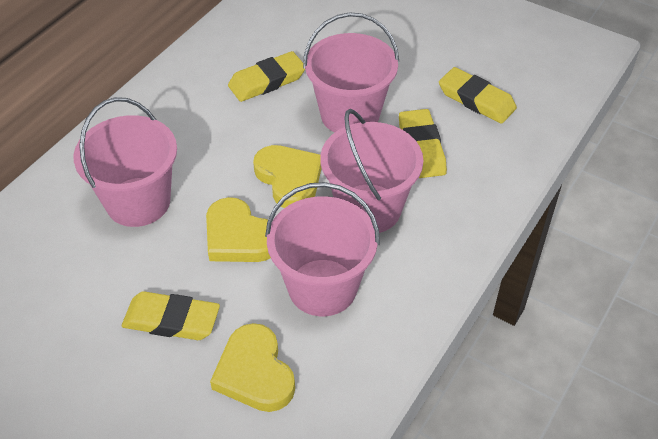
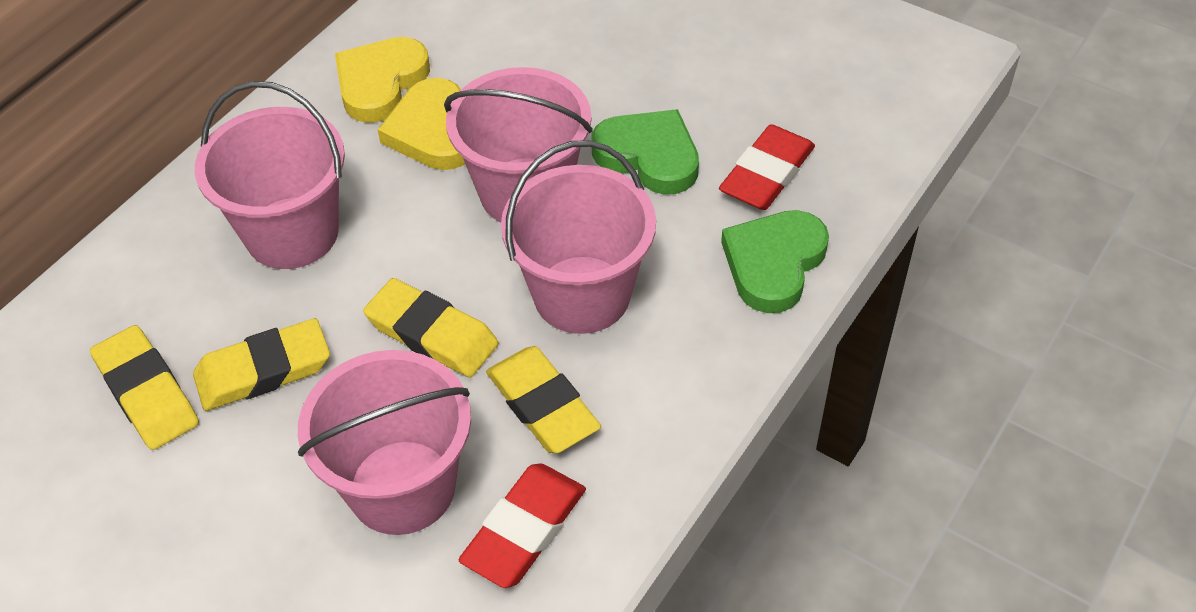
green heart: none = 0 -> [591,109,699,194] [721,210,829,313] = 2
red eraser: none = 0 -> [459,463,586,588] [719,124,815,210] = 2
yellow heart: [206,197,271,262] [210,323,295,412] [253,145,322,208] = 3 -> [335,37,430,123] [378,78,465,170] = 2

